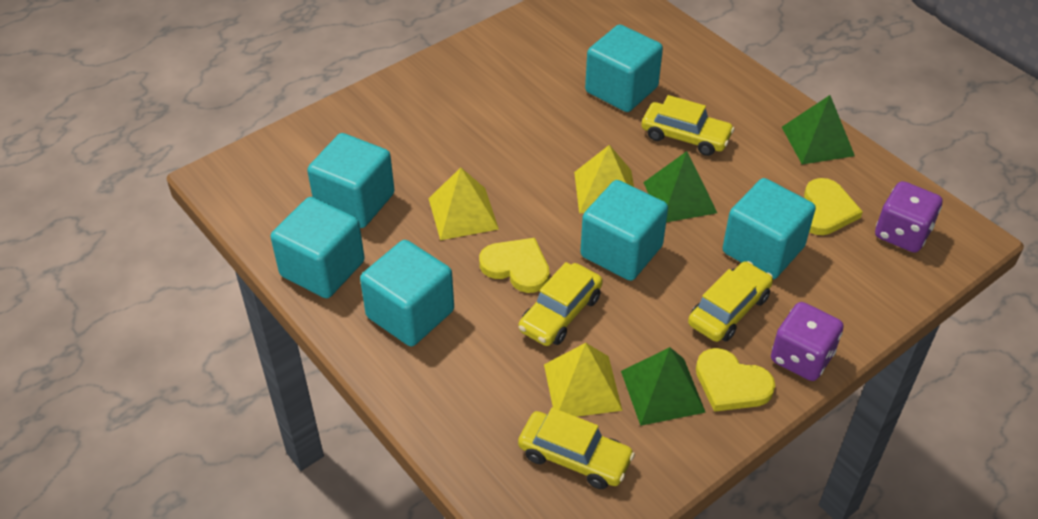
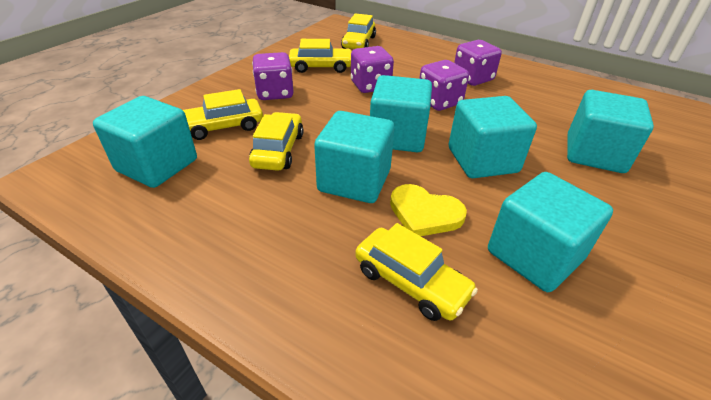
green pyramid: [621,347,706,426] [643,151,717,222] [782,95,855,164] = 3 -> none = 0
purple dice: [771,302,844,381] [875,181,943,253] = 2 -> [252,52,294,100] [351,46,394,93] [419,60,469,111] [454,40,502,86] = 4
yellow car: [518,262,603,346] [518,408,635,489] [642,95,734,156] [688,261,773,342] = 4 -> [183,89,263,140] [249,112,303,171] [289,39,352,73] [341,13,376,49] [355,223,478,321] = 5
yellow heart: [479,238,550,293] [696,348,775,412] [804,178,863,235] = 3 -> [390,184,467,236] = 1
yellow pyramid: [428,167,499,240] [544,343,622,417] [574,145,634,213] = 3 -> none = 0

